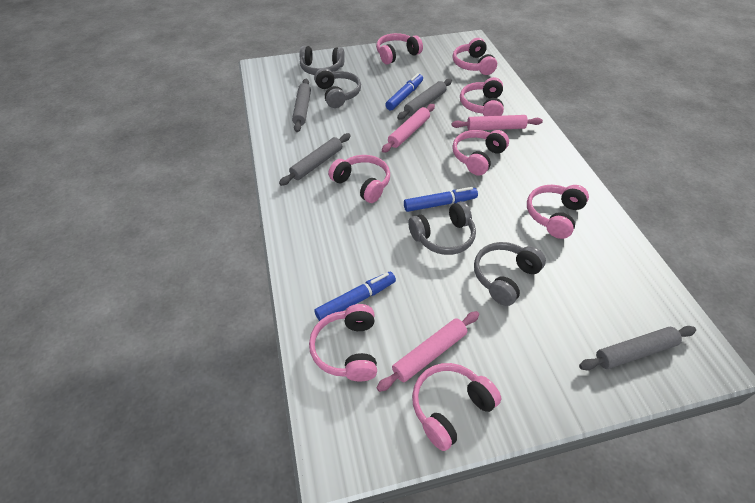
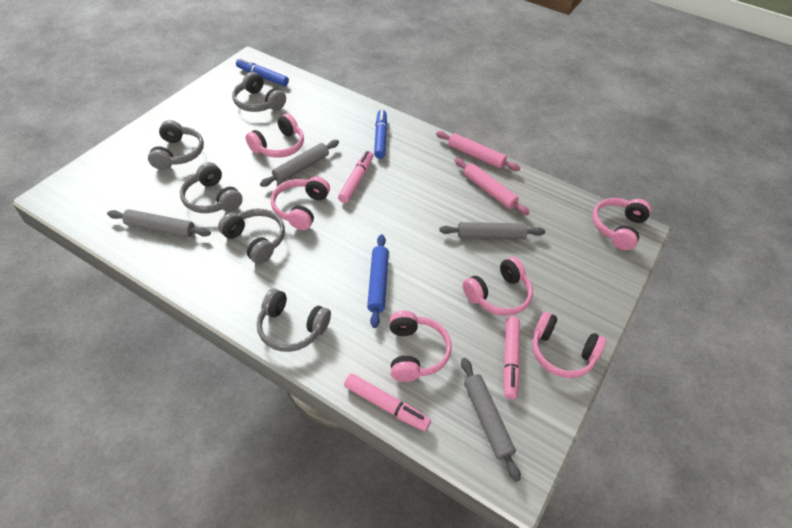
blue marker: [314,271,396,321] [385,73,423,111] [404,187,478,212] = 3 -> [236,58,289,86] [374,110,387,159] = 2
blue rolling pin: none = 0 -> [367,234,389,328] = 1
grey headphones: [300,46,345,75] [314,68,361,108] [408,201,476,255] [474,242,546,306] = 4 -> [148,120,204,170] [180,162,243,213] [218,208,285,264] [232,72,286,112] [257,289,331,352] = 5
pink headphones: [309,304,377,381] [328,155,390,203] [376,33,423,65] [412,363,501,451] [452,38,497,75] [452,130,509,176] [460,77,504,116] [527,185,589,239] = 8 -> [245,114,304,158] [271,176,330,230] [389,311,452,382] [463,257,533,316] [532,312,606,378] [592,198,651,250] = 6
pink marker: none = 0 -> [338,151,373,203] [344,373,431,431] [503,317,520,399] = 3
pink rolling pin: [376,311,479,392] [382,104,435,153] [452,115,543,131] = 3 -> [436,131,520,171] [454,158,529,215] = 2

